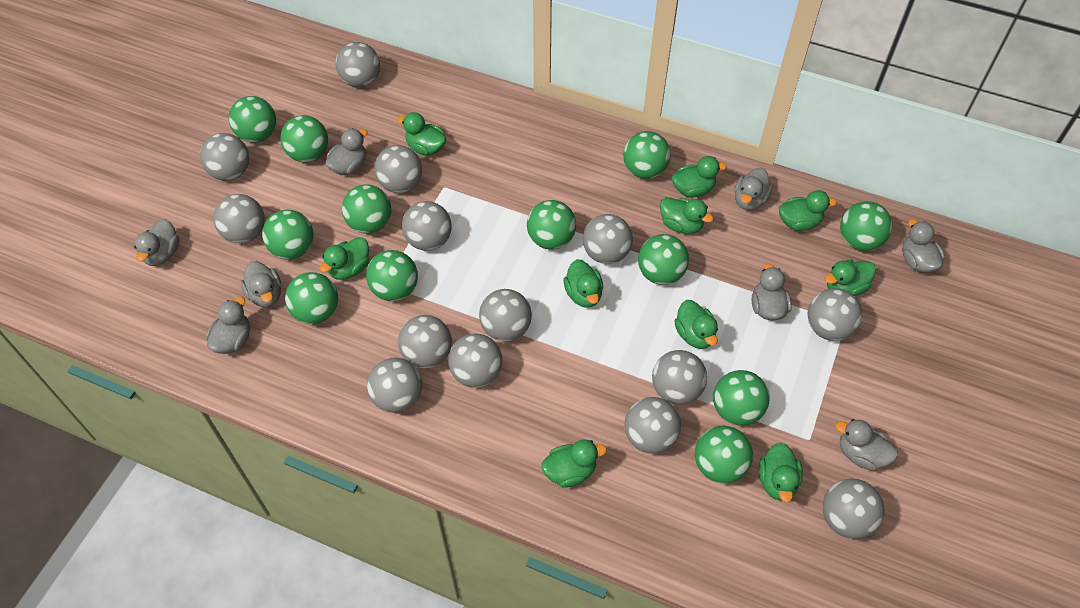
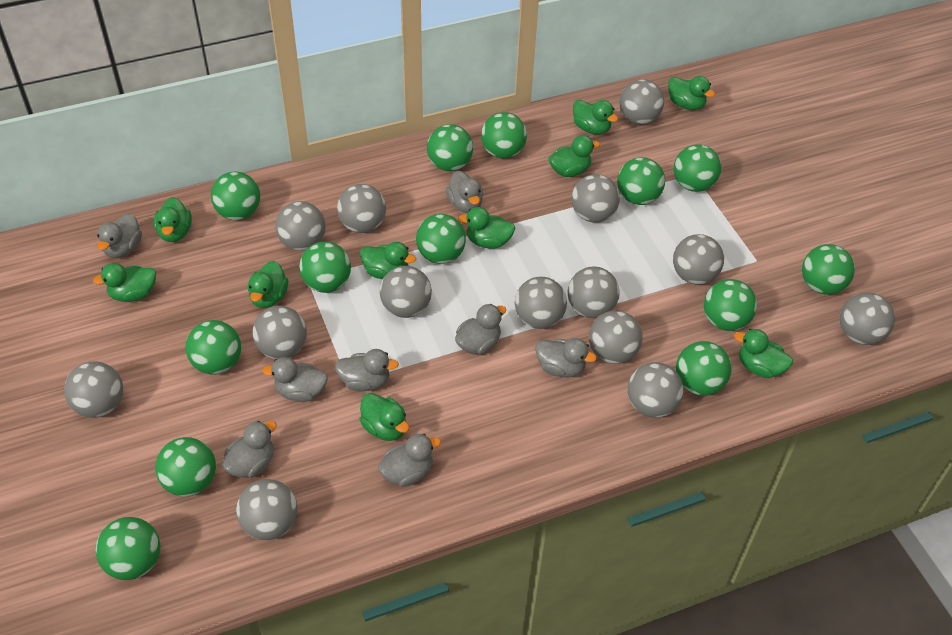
green ball: [229,96,276,143] [262,210,313,260] [280,115,328,162] [285,272,338,324] [342,185,391,234] [366,250,418,301] [527,200,576,250] [623,131,671,179] [638,234,689,285] [695,426,753,484] [713,370,769,426] [840,201,892,251] = 12 -> [95,517,160,580] [155,437,216,496] [186,320,241,375] [211,172,260,220] [299,241,351,293] [416,214,466,264] [427,124,473,171] [481,112,527,159] [617,157,665,205] [674,144,721,192] [676,341,731,396] [704,279,757,331] [802,244,855,295] = 13

